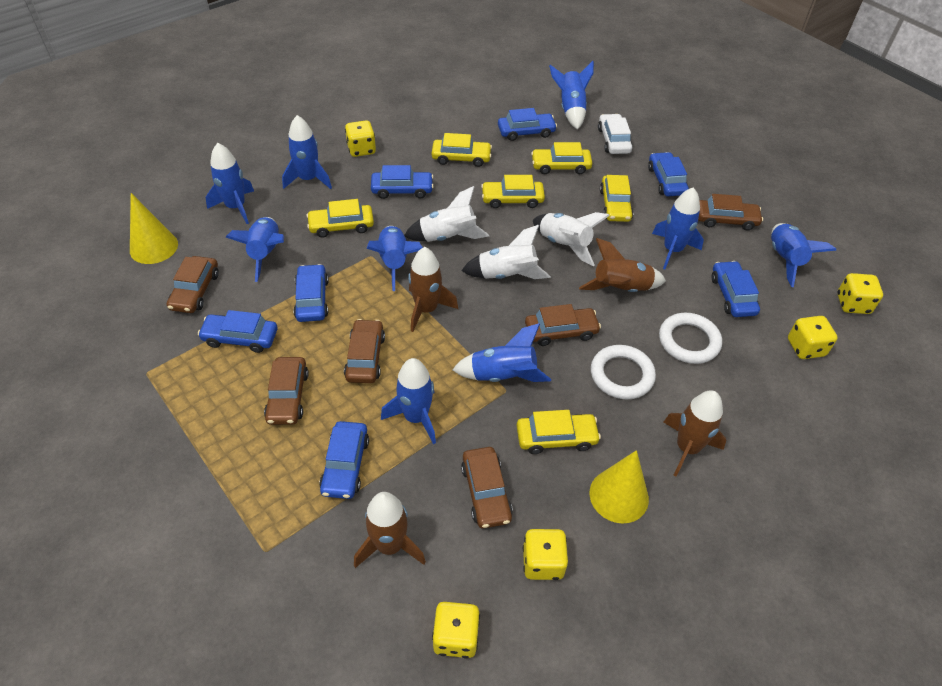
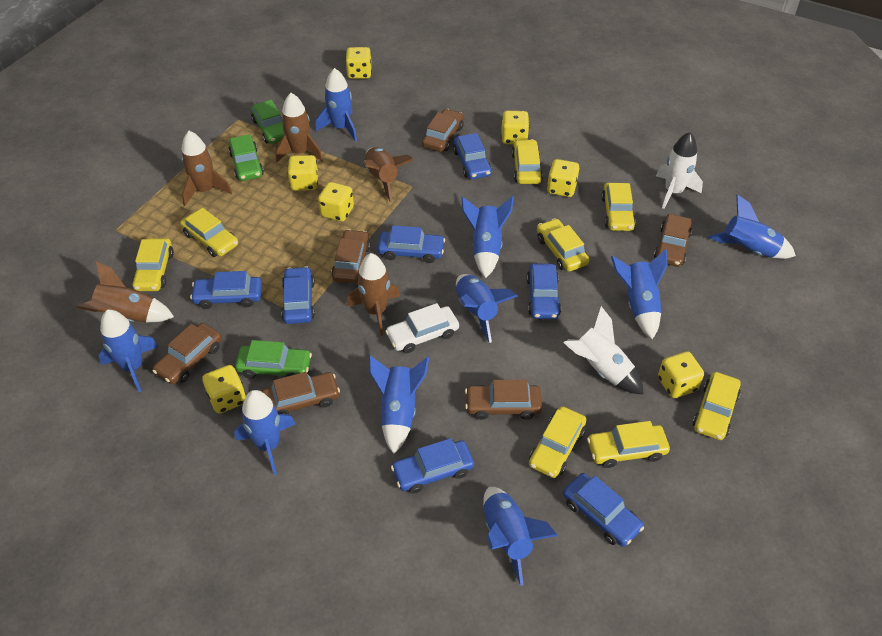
brown rocket: [354,492,426,568] [408,247,458,332] [579,238,666,292] [664,390,726,476] = 4 -> [76,262,174,323] [182,131,232,206] [276,93,323,162] [347,253,400,336] [363,147,414,202] = 5
green car: none = 0 -> [228,134,264,181] [235,340,312,379] [251,100,284,144] = 3
white ring: [591,345,656,399] [659,313,722,364] = 2 -> none = 0
white rocket: [404,186,489,242] [461,225,550,279] [533,212,610,266] = 3 -> [564,306,644,395] [656,132,703,209] = 2
yellow car: [306,199,374,238] [432,133,492,167] [481,175,545,208] [517,410,601,454] [531,142,592,174] [600,175,633,222] = 6 -> [132,238,174,291] [180,208,238,257] [511,139,543,184] [529,406,587,478] [537,218,590,272] [587,421,670,468] [601,183,636,231] [693,372,741,440] = 8
yellow cone: [130,193,178,264] [590,450,649,524] = 2 -> none = 0
yellow dice: [345,120,376,157] [432,602,480,658] [523,529,568,580] [788,316,838,359] [837,273,883,314] = 5 -> [202,365,246,413] [287,155,318,191] [318,182,354,221] [345,47,372,79] [501,111,529,144] [547,159,579,197] [658,351,704,398] = 7

